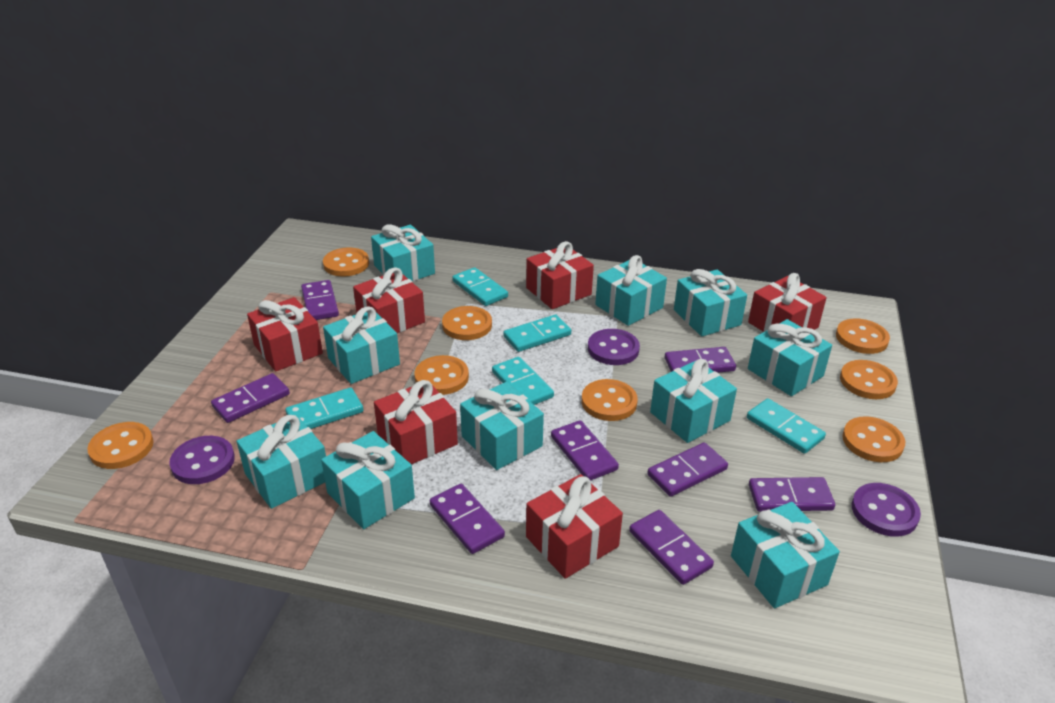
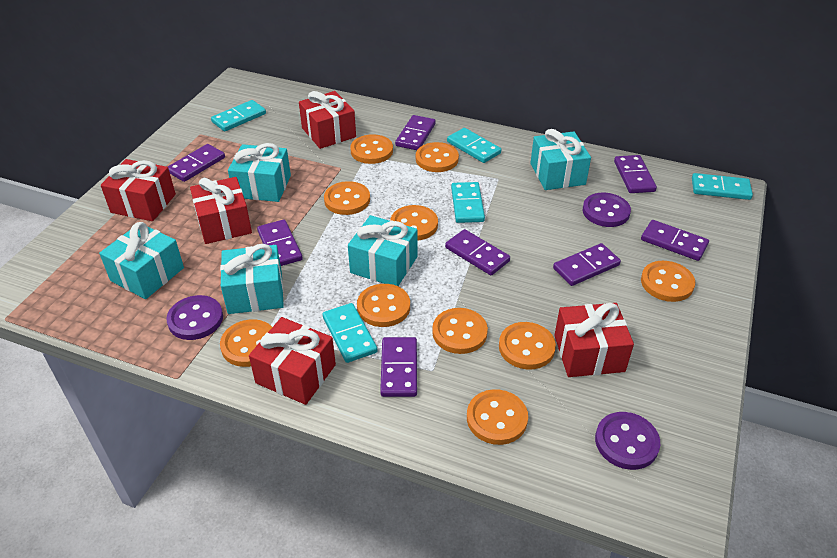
orange button: [87,422,153,469] [323,248,369,276] [414,355,469,395] [442,306,492,340] [582,379,638,421] [836,318,890,354] [840,360,898,399] [842,416,905,462] = 8 -> [220,319,272,367] [324,181,370,215] [350,134,393,164] [357,284,410,327] [390,205,438,240] [416,142,459,172] [432,308,488,354] [467,389,528,445] [499,322,556,370] [641,261,695,302] = 10
red gift: [247,297,323,372] [353,267,425,333] [374,380,458,464] [526,241,594,309] [526,474,623,579] [748,273,827,332] = 6 -> [101,159,176,221] [190,177,252,244] [249,317,336,405] [299,91,356,149] [554,303,634,377] = 5
turquoise gift: [237,414,326,509] [321,431,415,529] [323,306,400,384] [371,224,435,281] [460,382,544,470] [595,255,667,326] [650,359,737,443] [674,269,747,336] [731,502,840,608] [748,319,832,396] = 10 -> [99,222,184,299] [220,244,284,314] [228,143,291,202] [348,215,418,286] [530,129,591,190] = 5

